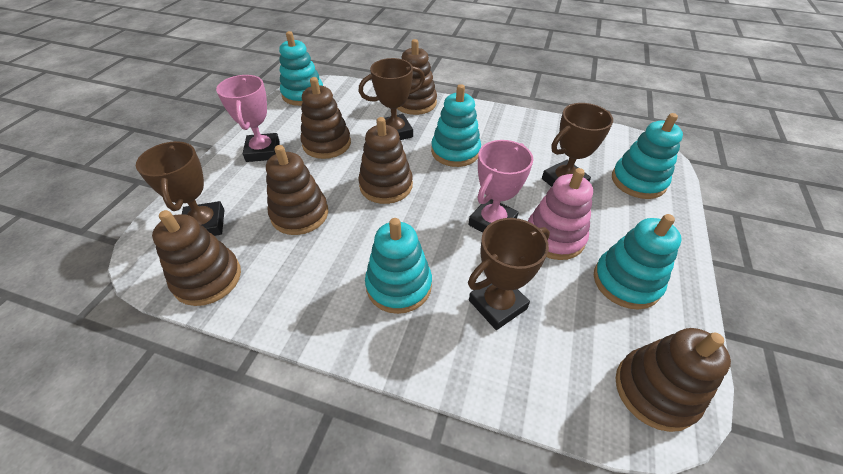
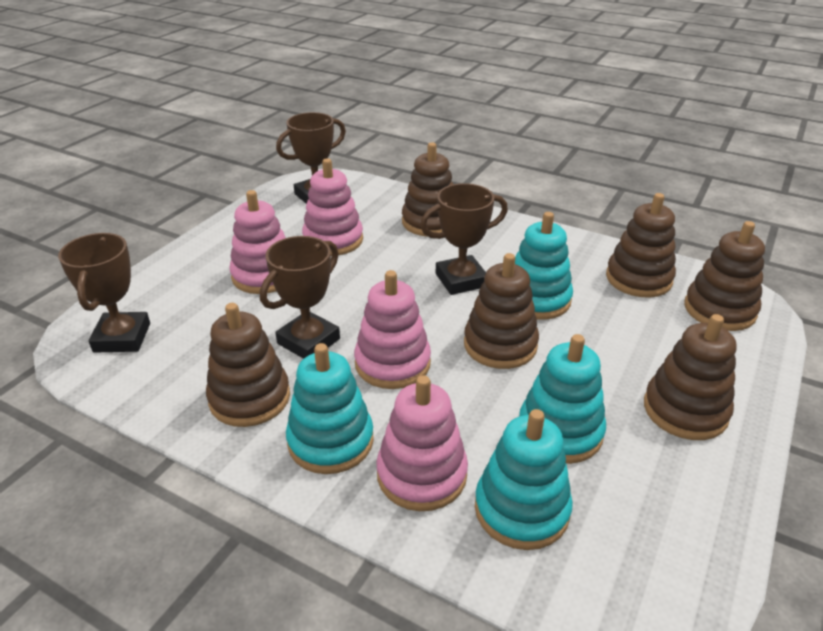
pink stacking toy: [528,168,593,260] = 1 -> [229,190,285,294] [302,158,363,256] [354,270,431,389] [376,375,468,511] = 4
pink trophy: [216,75,280,162] [468,140,534,233] = 2 -> none = 0
turquoise stacking toy: [279,31,323,106] [365,218,432,314] [431,84,481,167] [594,214,682,310] [612,113,683,199] = 5 -> [286,343,374,474] [475,409,573,550] [515,212,573,320] [519,334,606,464] = 4

